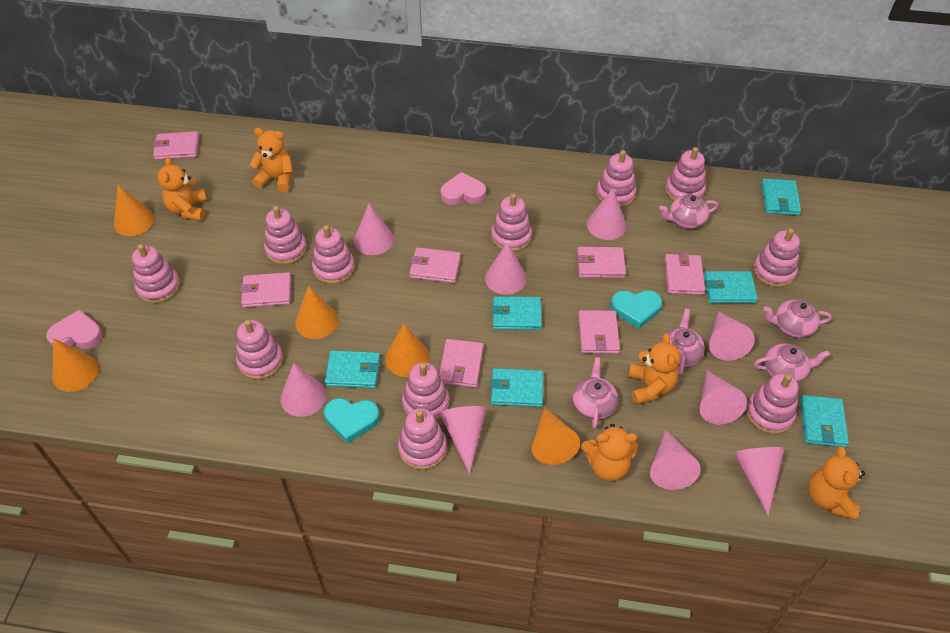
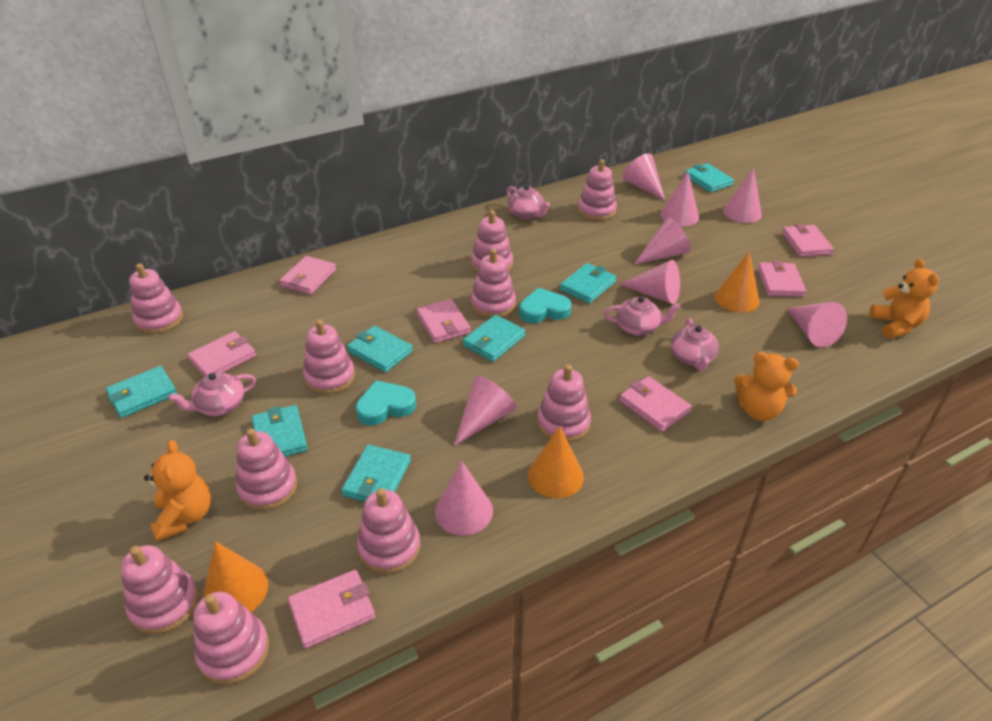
orange cone: [52,338,99,392] [114,185,154,236] [295,286,339,339] [385,324,430,377] [532,407,580,465] = 5 -> [203,541,268,612] [528,426,584,499] [715,251,759,313] = 3
orange teddy bear: [158,156,207,221] [250,128,293,192] [581,424,638,481] [628,333,681,405] [808,446,865,520] = 5 -> [144,440,211,541] [734,352,799,421] [869,259,939,339] = 3
pink cone: [280,363,327,417] [354,204,394,255] [439,406,487,474] [485,242,527,295] [587,188,626,240] [650,429,701,490] [700,370,747,425] [709,311,755,361] [734,447,785,516] = 9 -> [435,461,493,536] [454,375,517,446] [619,260,680,304] [623,153,665,201] [634,218,691,264] [661,172,699,226] [723,168,762,223] [787,302,847,347] = 8
pink heart: [46,309,103,349] [441,172,486,205] = 2 -> none = 0
pink stacking toy: [132,244,180,303] [236,320,283,380] [264,206,307,265] [312,225,355,284] [398,408,447,470] [402,362,449,421] [491,193,532,252] [596,150,636,208] [665,147,706,201] [746,373,798,434] [753,228,800,288] = 11 -> [121,545,198,635] [130,263,183,334] [193,592,269,685] [236,428,297,511] [303,319,355,394] [357,488,420,574] [471,210,513,272] [471,249,516,318] [537,364,591,442] [578,159,617,221] = 10
pink teapot: [573,357,618,429] [659,195,718,229] [661,309,705,375] [754,343,830,383] [763,299,832,338] = 5 -> [169,372,256,416] [506,185,550,219] [604,296,681,335] [671,318,719,371] = 4
turquoise wallet: [325,350,380,388] [490,368,543,407] [492,296,542,330] [704,271,758,303] [761,178,801,215] [800,395,849,447] = 6 -> [106,366,177,418] [252,405,308,457] [341,445,411,502] [347,326,413,372] [463,315,525,362] [560,263,617,304] [684,163,734,192] = 7

